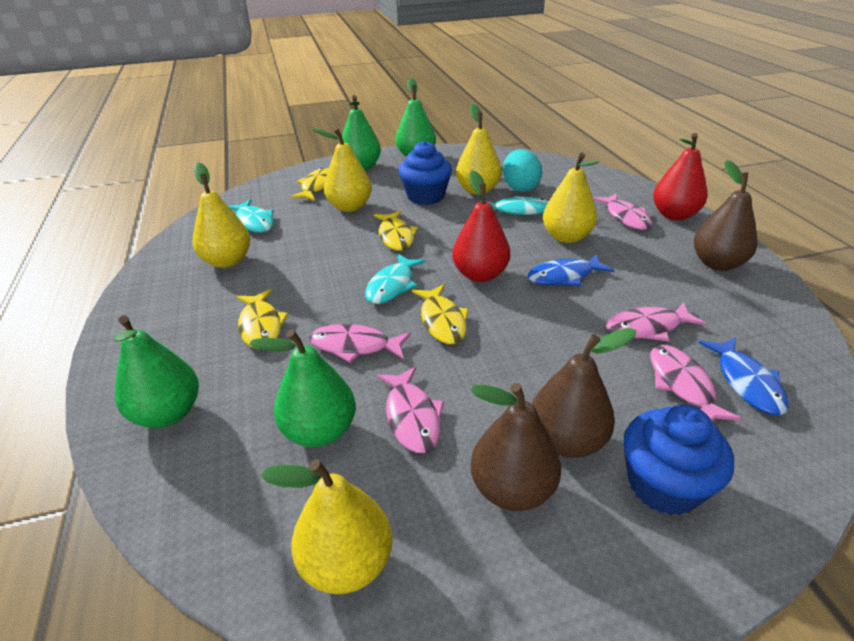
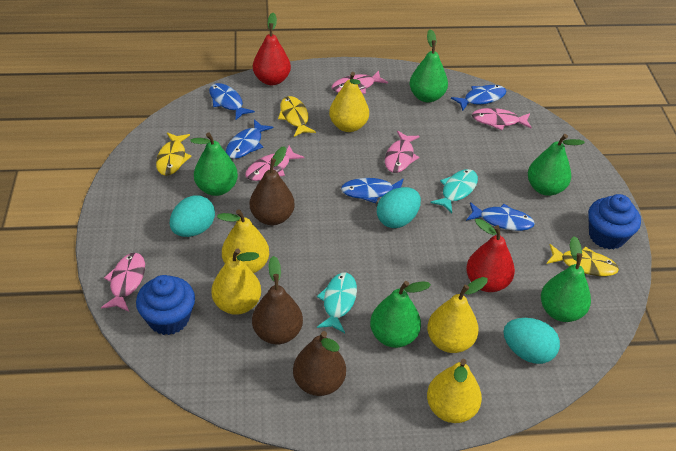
blue fish: [527,254,614,286] [699,337,789,415] = 2 -> [209,83,255,121] [226,119,274,159] [341,178,403,203] [451,85,506,111] [466,202,535,231] = 5
green pear: [113,315,199,428] [249,329,356,447] [342,95,381,170] [395,78,436,157] = 4 -> [190,132,238,196] [370,281,431,348] [410,29,448,102] [528,134,585,196] [541,236,591,322] = 5
turquoise egg: [503,149,542,192] = 1 -> [170,195,215,237] [377,187,421,228] [503,318,560,364] = 3
turquoise fish: [228,199,274,233] [365,254,426,304] [480,196,549,215] = 3 -> [317,272,357,333] [430,169,478,213] = 2
yellow fish: [237,289,289,349] [290,168,329,201] [374,211,418,251] [412,285,469,344] = 4 -> [156,132,192,176] [278,96,316,137] [547,244,619,276] = 3

